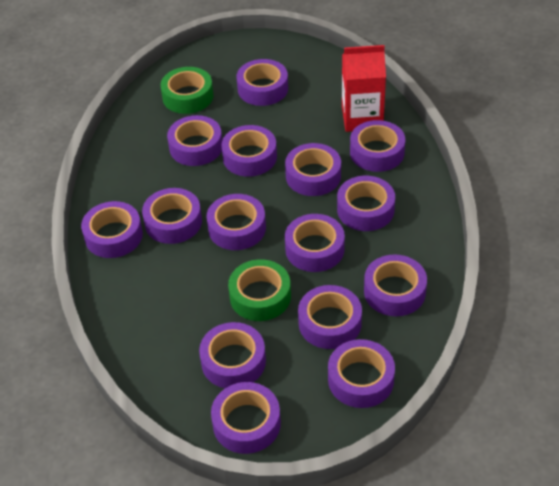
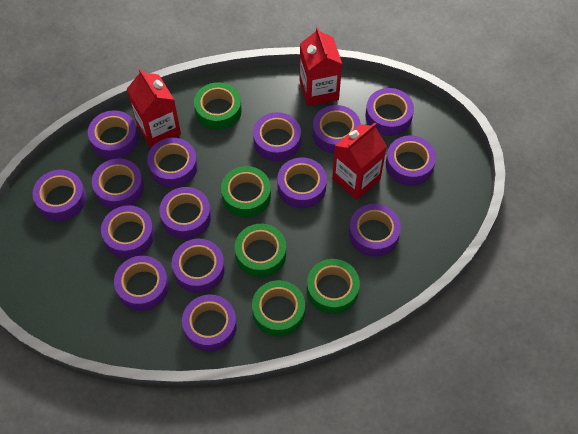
green tape: [160,67,214,114] [228,259,291,321] = 2 -> [194,82,242,130] [221,166,271,218] [235,224,286,277] [252,280,305,337] [307,259,360,314] = 5
red carton: [342,45,386,132] = 1 -> [127,68,181,148] [299,27,342,106] [332,123,387,200] = 3

